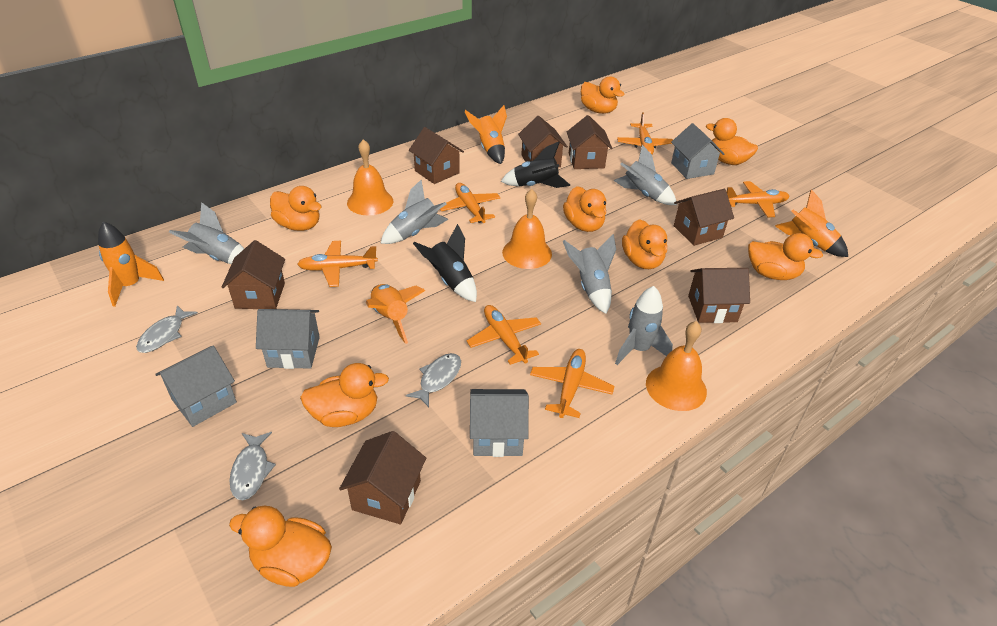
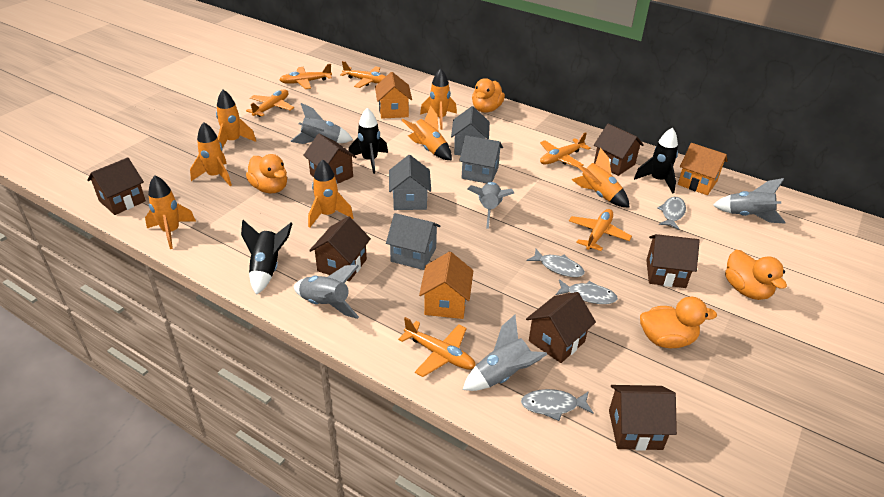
black rocket: [413,224,477,302] [501,142,570,188] = 2 -> [241,220,293,295] [349,108,388,174] [634,128,678,194] = 3
grey fish: [136,306,198,353] [229,432,276,500] [406,353,461,407] = 3 -> [521,389,594,421] [527,249,585,277] [556,279,618,304] [657,197,686,230] = 4
orange bell: [347,139,393,215] [502,189,552,269] [646,321,707,411] = 3 -> none = 0
orange duck: [229,505,332,587] [270,186,321,231] [300,363,389,427] [563,186,606,232] [581,76,624,114] [622,219,667,269] [706,118,758,165] [748,233,823,280] = 8 -> [246,154,287,193] [472,78,505,113] [640,297,717,348] [725,250,787,300] = 4
orange house: none = 0 -> [375,72,412,119] [419,251,473,319] [678,143,727,195] = 3
orange rocket: [98,221,164,307] [366,284,425,344] [464,105,507,164] [775,189,848,257] = 4 -> [145,175,196,249] [190,122,232,186] [216,90,256,148] [308,159,354,228] [402,106,452,160] [420,69,457,130] [572,148,630,208] = 7

